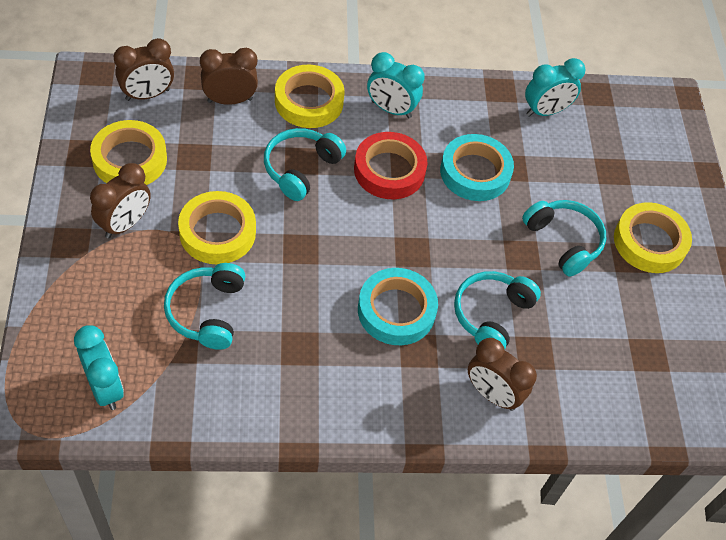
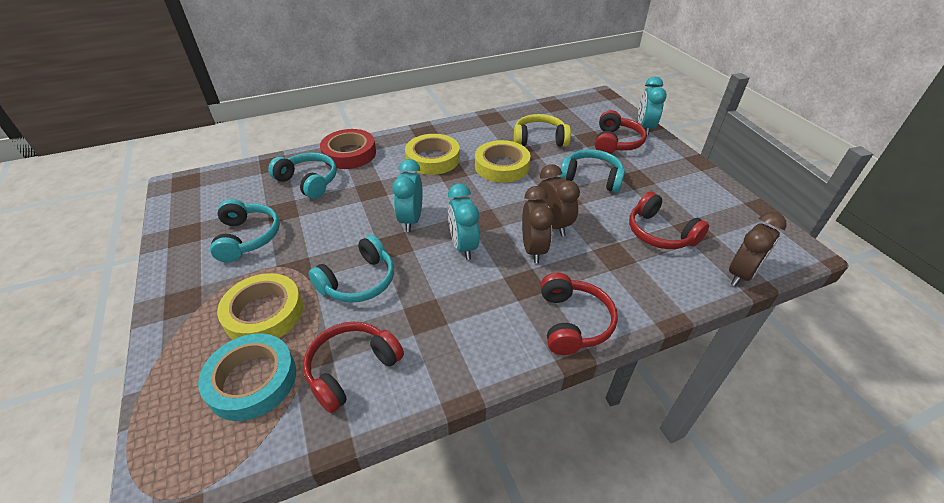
brown clock: [90,163,151,238] [113,38,174,101] [200,48,258,105] [468,338,537,411] = 4 -> [522,186,554,263] [536,164,580,236] [729,212,787,286] = 3
red headphones: none = 0 -> [303,321,404,413] [540,273,618,355] [595,110,647,154] [629,192,709,249] = 4
turquoise tape: [358,268,438,345] [440,134,514,201] = 2 -> [198,333,296,421] = 1
yellow headphones: none = 0 -> [514,114,571,147] = 1
yellow tape: [90,120,167,185] [178,191,256,265] [275,65,345,128] [614,202,692,273] = 4 -> [217,273,303,340] [405,134,460,175] [475,140,530,183] = 3

